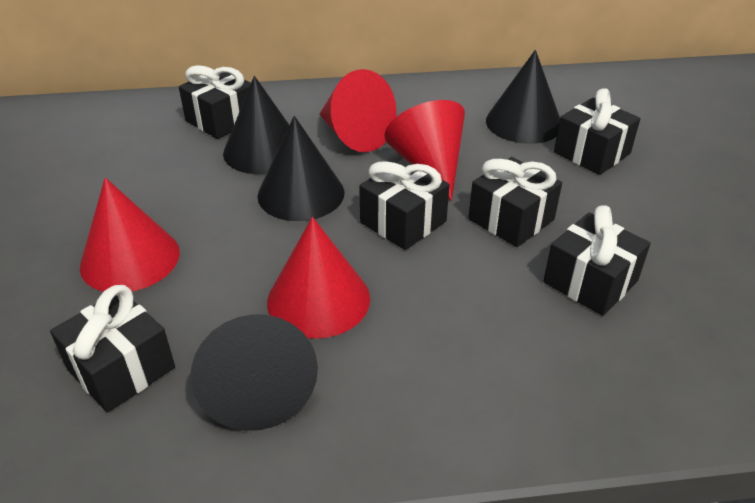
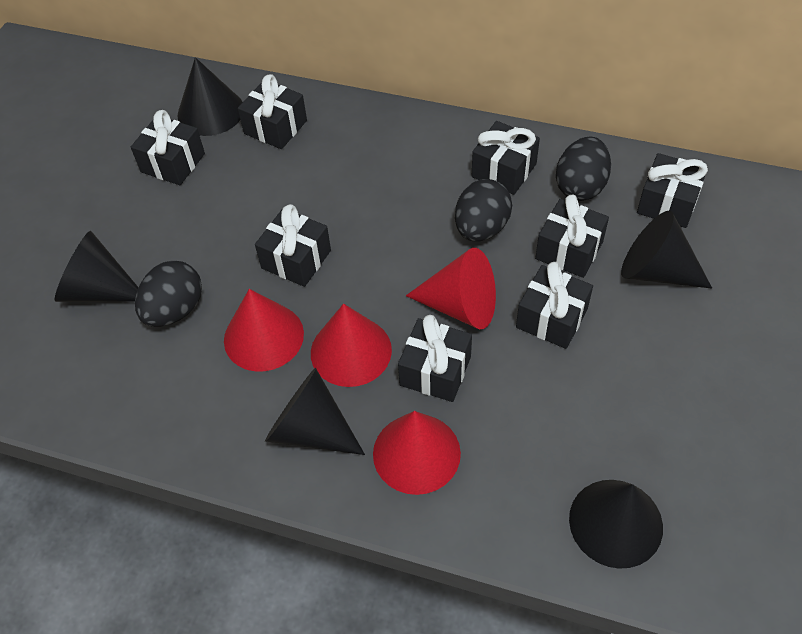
black cone: [191,314,318,431] [223,76,289,174] [257,116,345,221] [486,50,560,144] = 4 -> [55,231,139,302] [177,57,243,136] [265,368,365,455] [569,480,663,569] [621,211,712,289] = 5
black egg: none = 0 -> [135,260,202,327] [455,179,512,241] [556,137,611,201] = 3
black gift: [50,285,175,413] [179,65,251,139] [359,159,449,250] [469,157,562,247] [544,205,651,316] [554,88,640,175] = 6 -> [131,110,205,185] [238,74,307,149] [255,204,331,287] [398,315,472,402] [472,121,540,195] [516,262,593,349] [535,195,609,278] [637,153,708,228] = 8

